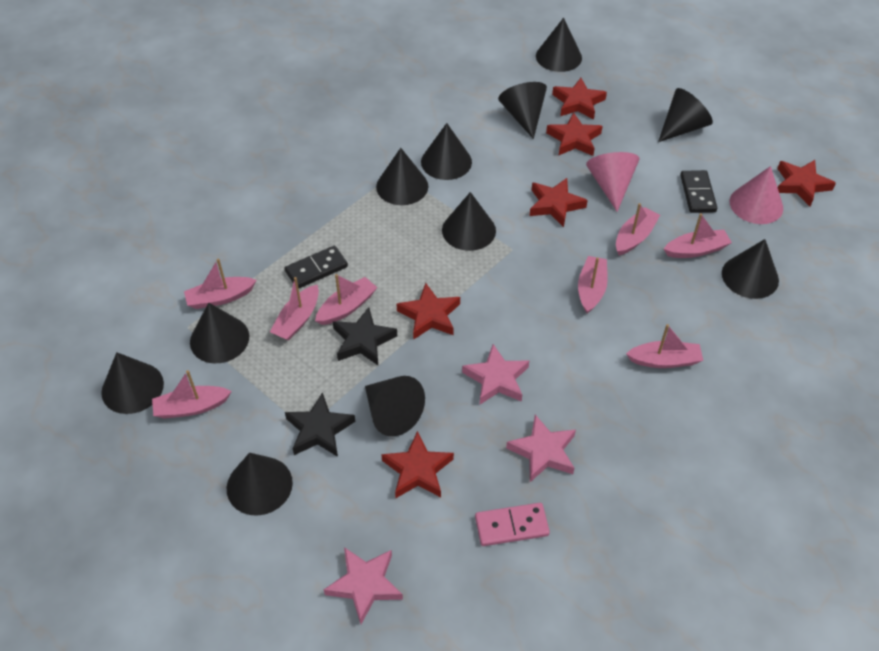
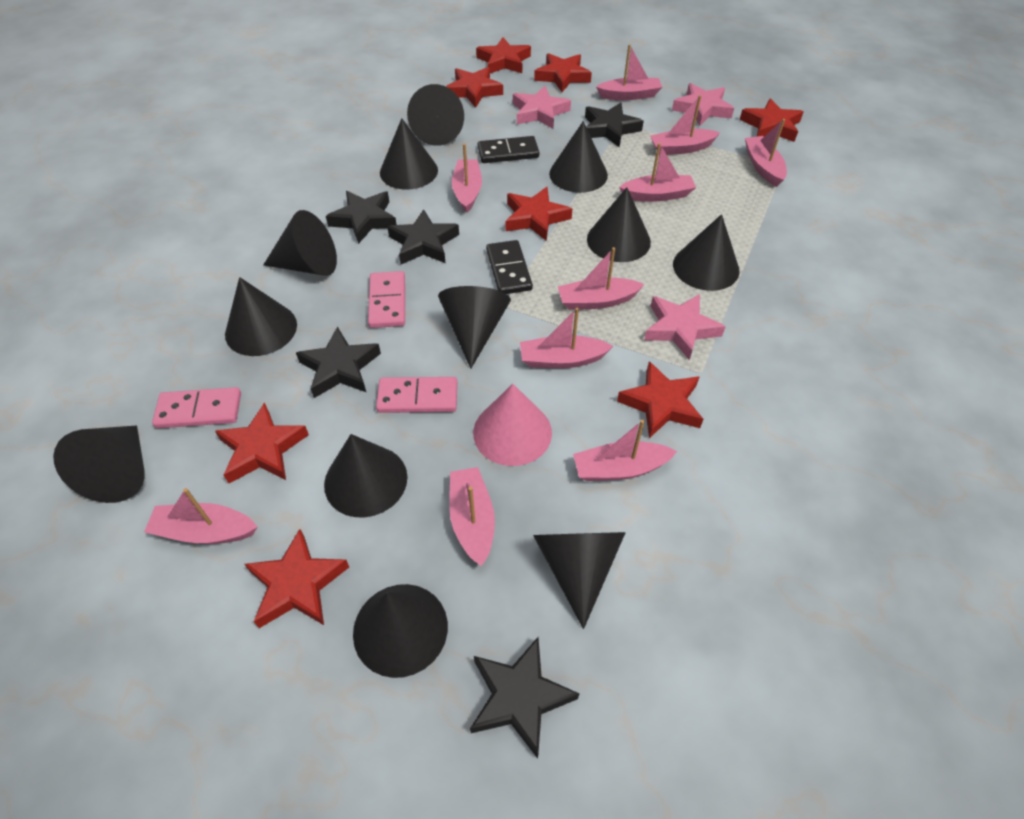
black cone: [101,352,164,414] [190,303,249,363] [227,453,293,516] [365,376,425,437] [376,148,428,205] [421,123,472,180] [442,192,496,251] [498,82,547,139] [536,18,582,72] [658,88,713,142] [722,239,779,299] = 11 -> [53,425,145,503] [225,277,297,356] [263,210,337,276] [324,434,407,517] [353,584,448,678] [380,118,438,190] [407,84,464,146] [438,286,511,368] [533,532,626,629] [549,121,608,193] [587,187,651,262] [673,214,739,291] = 12
black star: [285,392,355,457] [333,307,397,365] = 2 -> [296,327,381,398] [326,191,397,244] [387,209,459,264] [470,637,579,759] [585,103,644,148] = 5
pink boat: [152,370,232,419] [184,258,257,309] [270,277,319,341] [315,274,378,325] [578,256,608,313] [616,203,660,255] [626,324,703,368] [664,213,732,258] = 8 -> [144,488,258,544] [449,467,495,566] [452,143,482,213] [520,308,613,368] [558,247,645,310] [573,420,677,481] [596,44,662,100] [619,143,696,202] [650,95,720,155] [745,119,787,187] = 10
pink cone: [586,152,639,212] [730,166,783,224] = 2 -> [473,384,552,466] = 1
pink domino: [475,503,550,546] = 1 -> [152,387,241,428] [368,271,405,328] [376,377,457,413] = 3
red star: [381,431,454,498] [397,283,460,340] [529,178,588,227] [546,112,603,156] [552,78,607,119] [777,160,836,206] = 6 -> [215,402,309,483] [244,529,349,628] [446,67,503,108] [476,37,531,73] [506,187,572,241] [534,53,592,92] [617,361,703,438] [740,98,804,142] = 8

